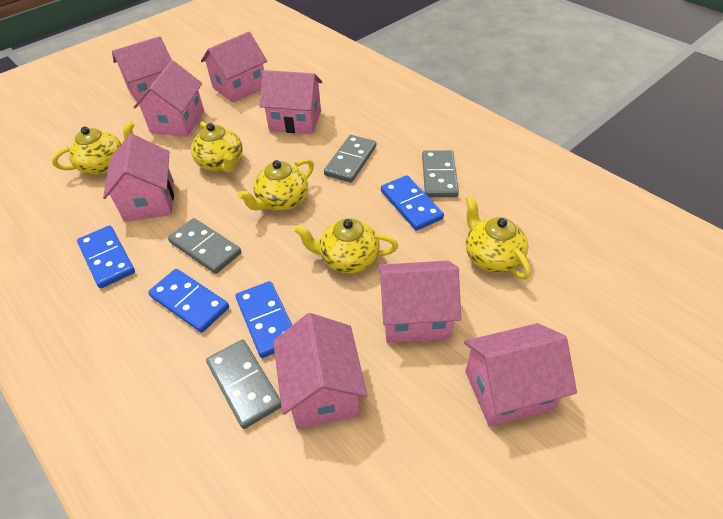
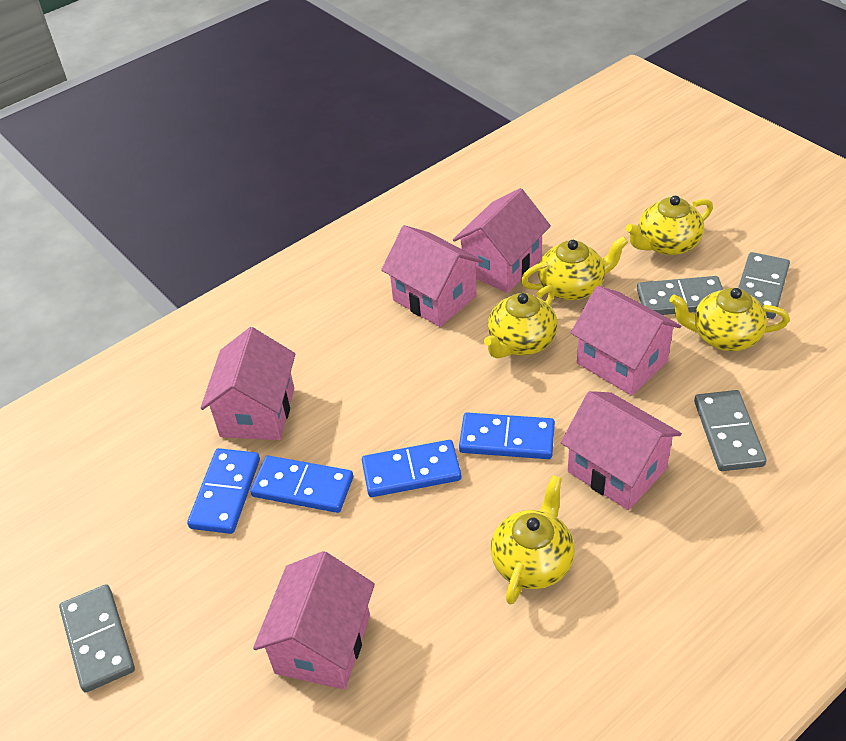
pink house: [103,134,174,222] [112,36,172,105] [134,60,204,137] [201,32,267,103] [260,70,322,134] [273,313,368,429] [378,261,461,343] [464,323,577,427] = 8 -> [200,327,296,440] [253,551,375,690] [381,225,483,327] [453,188,551,293] [560,391,682,510] [571,286,681,396] = 6

